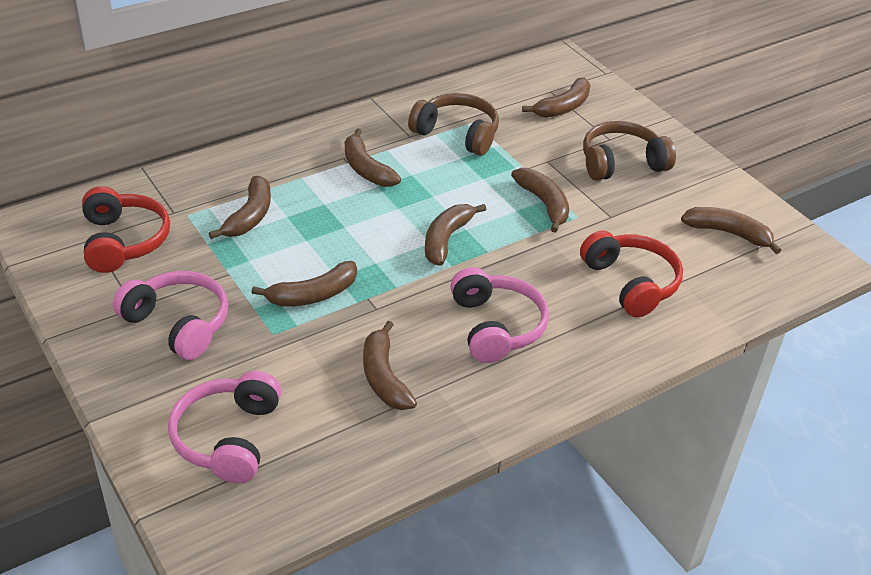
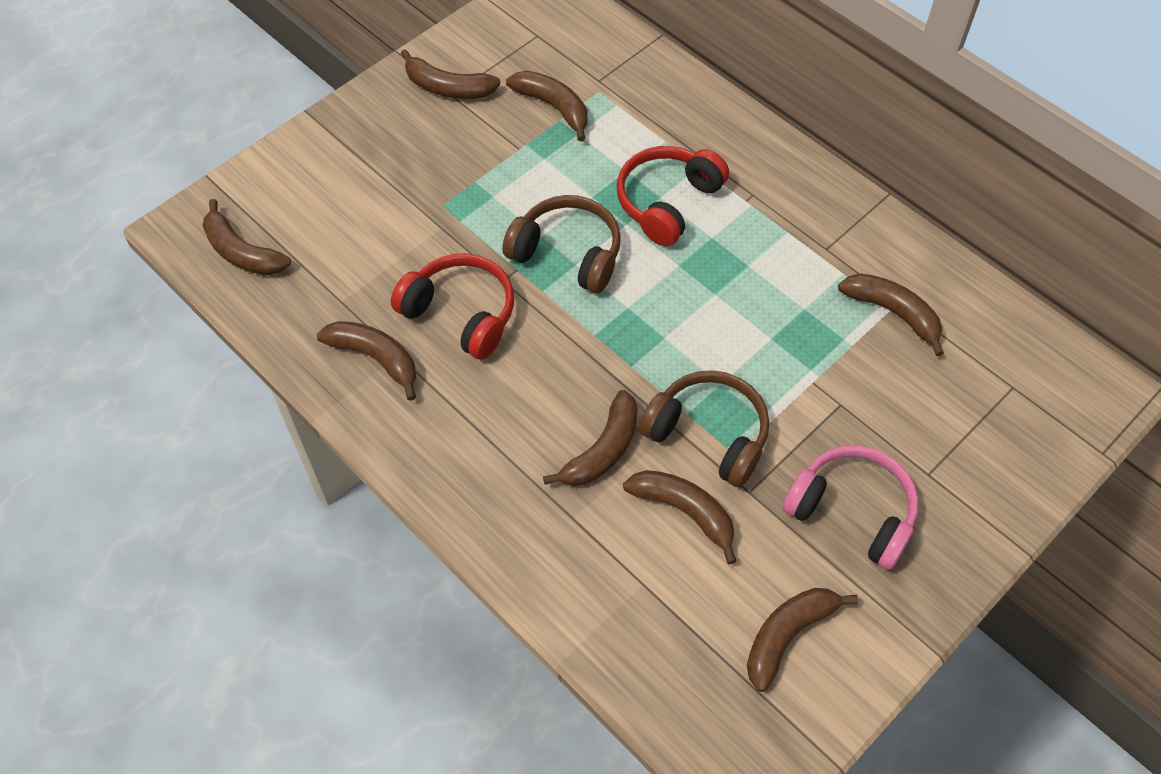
pink headphones: [113,271,228,360] [168,371,281,483] [450,267,549,363] = 3 -> [782,445,919,570] = 1

